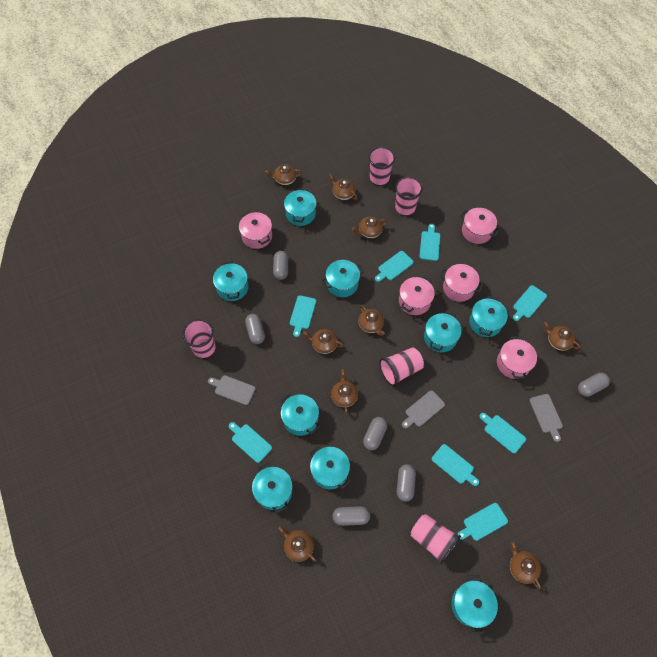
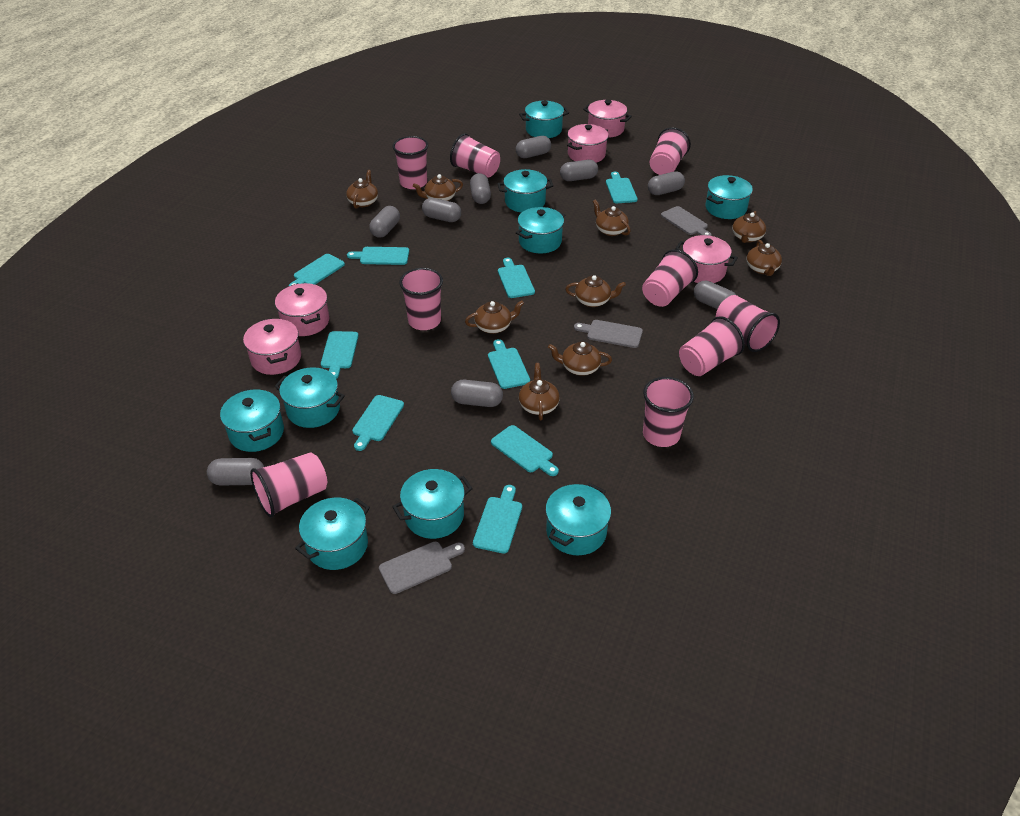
grey capsule: [245,314,265,344] [273,251,288,280] [332,506,370,526] [363,417,387,450] [397,464,416,502] [578,373,610,397] = 6 -> [207,458,264,486] [369,206,400,238] [422,198,461,222] [451,380,503,407] [470,173,491,204] [516,136,551,158] [560,160,598,181] [648,171,685,195] [694,281,736,309] = 9
pink cup: [182,319,216,358] [369,147,395,185] [379,347,424,386] [395,177,423,215] [410,514,461,564] = 5 -> [250,452,327,518] [392,136,428,189] [399,268,443,330] [450,133,500,178] [642,249,698,307] [643,377,694,447] [650,127,691,175] [679,316,745,376] [716,295,780,352] = 9
turquoise cutting board: [229,422,272,463] [290,295,316,337] [375,251,414,282] [419,224,440,261] [432,444,479,486] [457,503,508,541] [479,413,526,453] [513,285,547,321] = 8 -> [289,254,345,286] [321,331,358,379] [347,247,409,265] [352,395,404,451] [473,485,522,554] [488,339,530,389] [491,425,559,476] [498,258,535,298] [606,172,638,203] = 9

